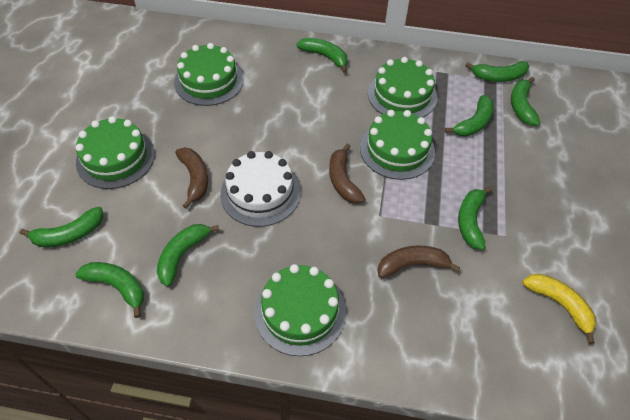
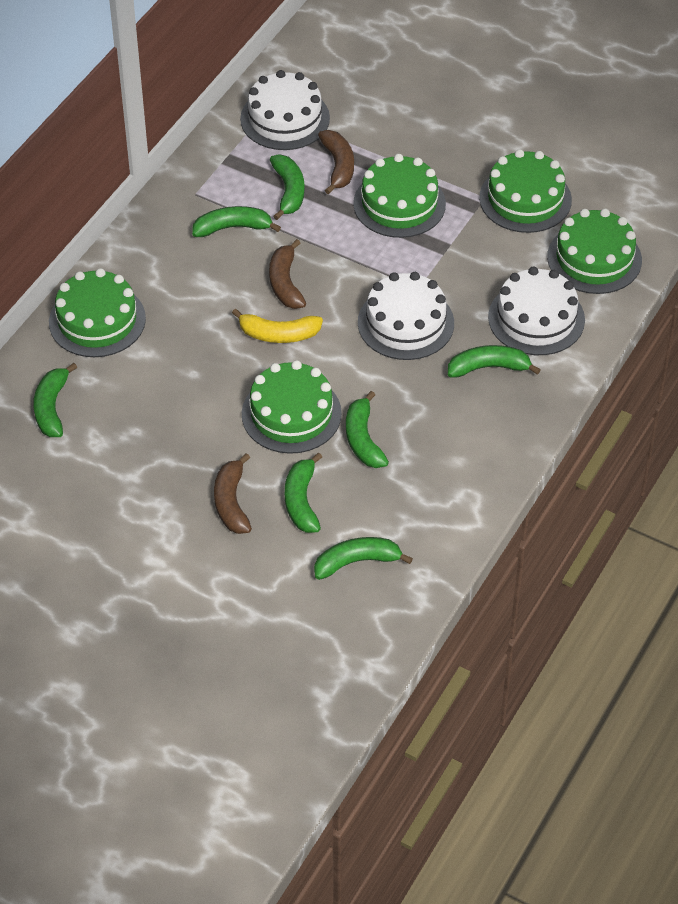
green banana: [20,207,103,247] [75,262,144,318] [157,224,219,287] [297,38,348,73] [445,95,494,137] [458,186,493,250] [465,61,530,82] [511,77,540,126] = 8 -> [33,363,77,437] [192,206,281,237] [270,155,305,220] [285,452,322,533] [314,537,413,580] [346,391,389,468] [448,345,541,378] = 7
white cake: [220,151,300,227] = 1 -> [240,70,330,150] [358,272,454,360] [488,267,585,355] = 3

